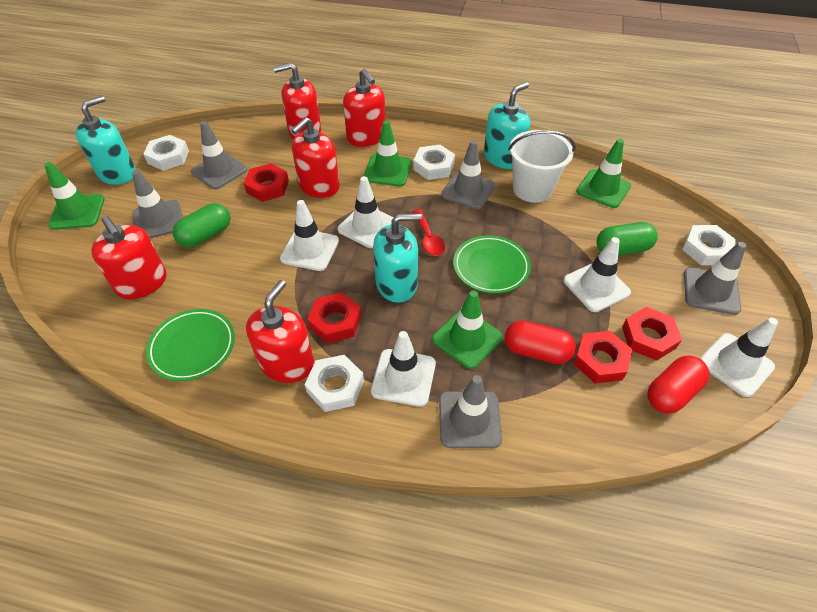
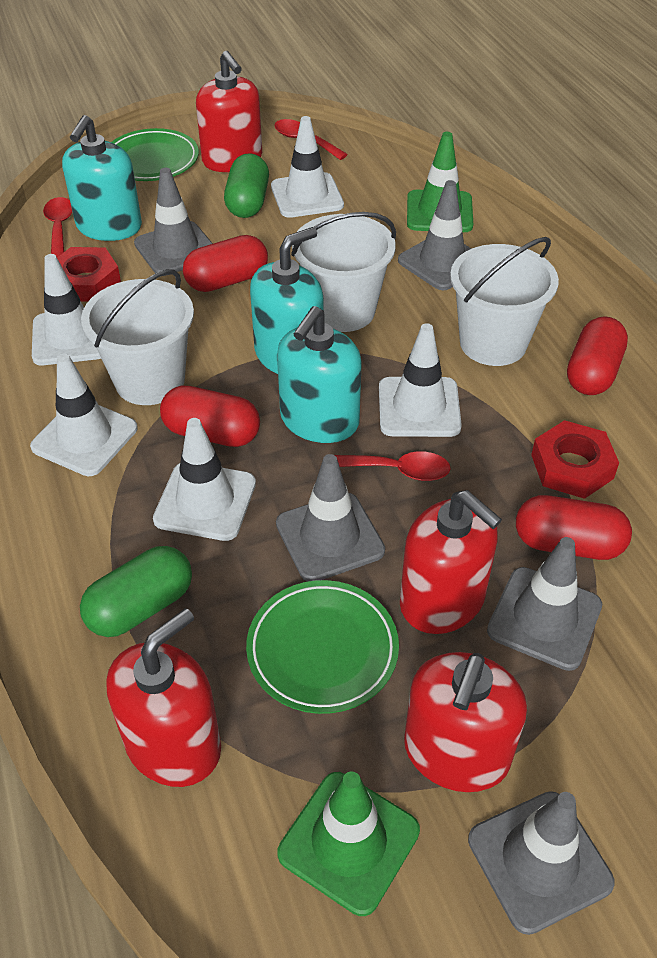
green traffic cone: [44,162,105,230] [364,121,412,186] [432,290,503,369] [576,139,631,208] = 4 -> [277,771,420,916] [407,132,473,232] = 2
red capsule: [505,320,576,364] [647,356,709,414] = 2 -> [160,385,260,447] [183,235,268,292] [516,495,632,560] [567,316,628,395] = 4
red nut: [244,163,289,202] [307,292,361,343] [574,331,632,383] [622,307,682,361] = 4 -> [57,247,121,302] [531,420,619,499] = 2
red soap dispenser: [91,216,166,299] [246,280,314,383] [273,63,321,139] [291,117,340,198] [343,69,386,147] = 5 -> [106,608,221,787] [196,51,262,172] [400,490,502,634] [404,652,527,792] = 4
red spoon: [412,209,445,256] = 1 -> [43,197,72,257] [274,119,348,160] [335,451,451,481] = 3
white bucket: [508,130,576,203] = 1 -> [81,269,194,405] [291,212,396,332] [450,237,559,366] = 3
white nut: [143,135,189,171] [305,355,364,412] [413,145,455,180] [682,225,736,265] = 4 -> none = 0

